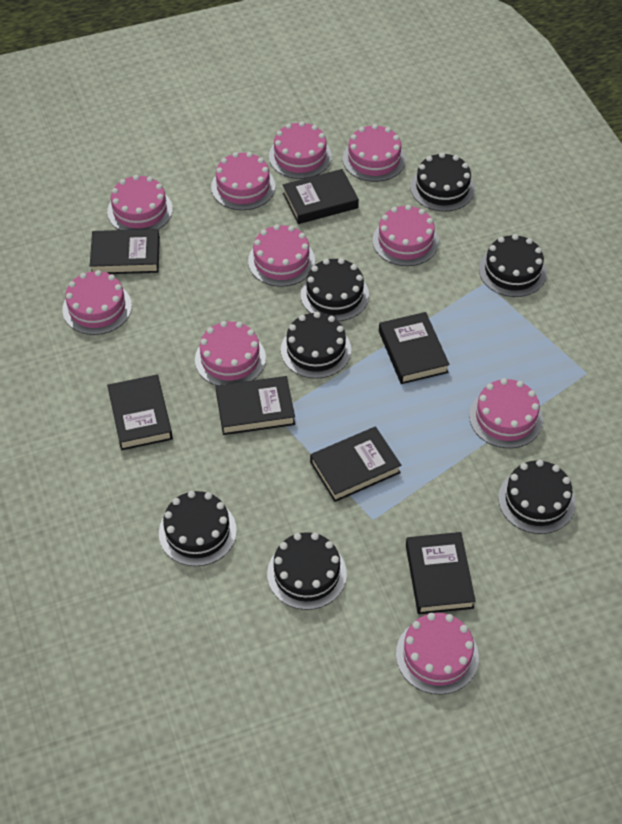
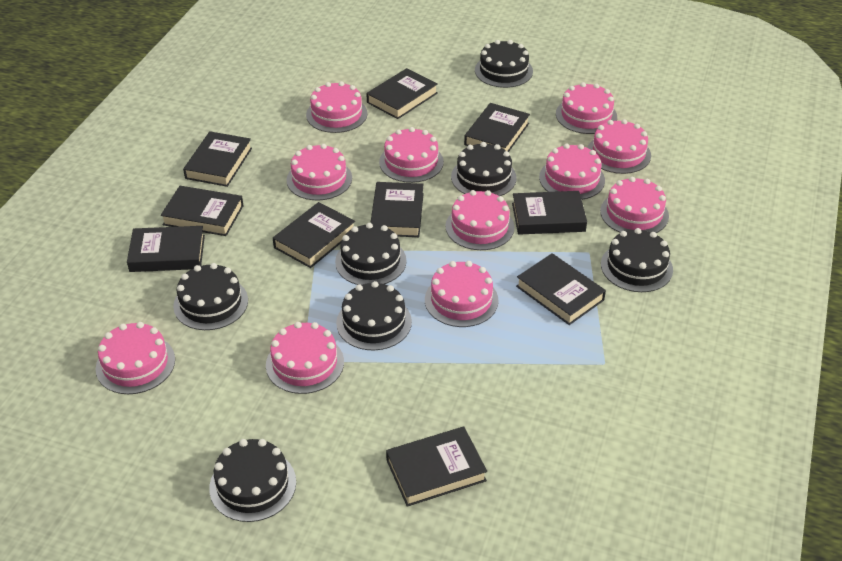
black book: [90,229,160,274] [107,375,173,450] [216,376,295,435] [283,169,359,224] [310,426,401,502] [379,312,450,384] [406,532,476,614] = 7 -> [127,226,205,272] [161,186,244,236] [183,131,252,187] [273,202,355,268] [366,68,438,119] [370,182,424,237] [386,426,487,507] [464,103,530,152] [512,191,587,235] [516,253,606,325] = 10
pink cake: [62,270,132,335] [107,175,173,230] [195,321,266,386] [211,152,275,210] [248,224,315,287] [269,121,332,179] [343,124,406,182] [373,205,439,266] [396,613,479,695] [469,378,543,448] = 10 -> [96,322,175,394] [266,322,344,394] [286,144,352,200] [306,81,367,133] [379,127,444,183] [425,261,499,327] [445,190,514,250] [539,144,605,200] [556,82,617,134] [587,119,651,174] [600,177,669,233] = 11

